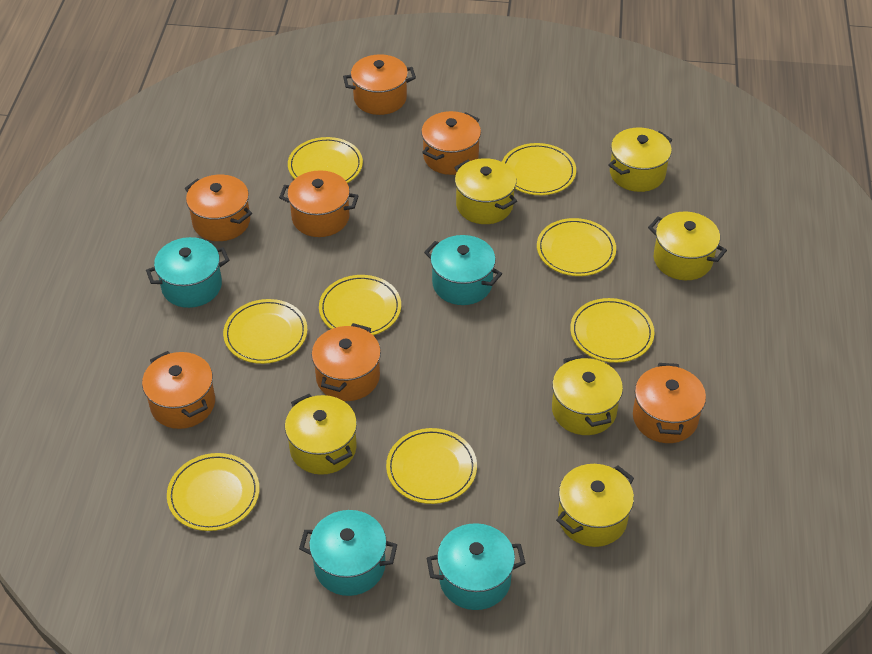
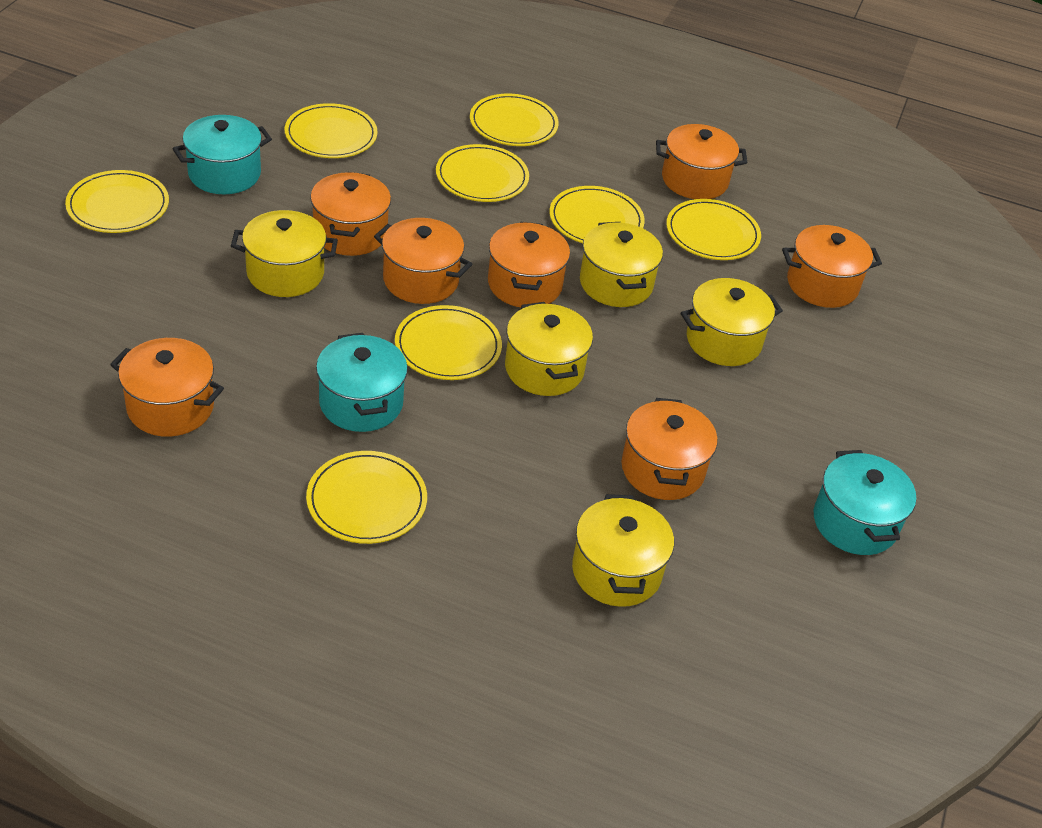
turquoise pot: [146,237,229,308] [299,510,397,596] [424,235,502,305] [427,523,525,610] = 4 -> [172,115,272,194] [316,333,408,432] [814,450,916,555] = 3
yellow pot: [285,394,357,475] [454,158,517,224] [552,355,623,435] [556,464,634,547] [609,128,672,192] [648,211,727,280] = 6 -> [231,210,338,297] [505,302,593,396] [572,494,674,607] [580,222,663,307] [681,278,783,366] = 5

